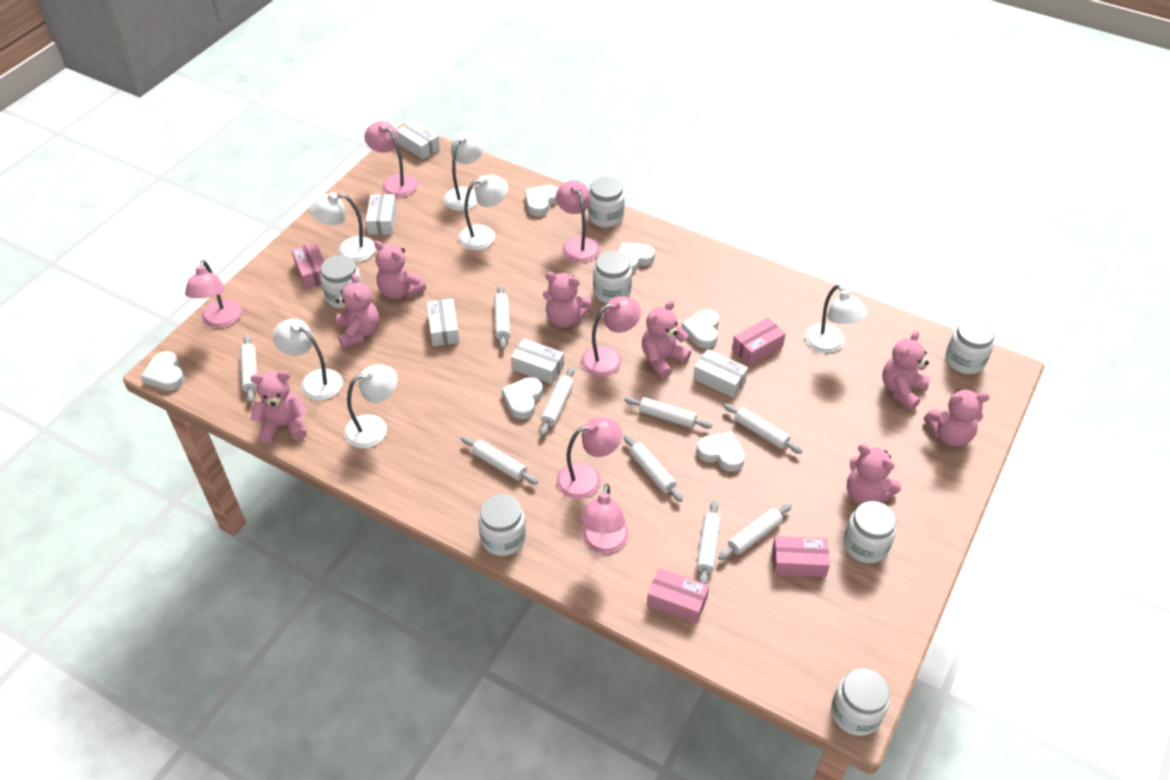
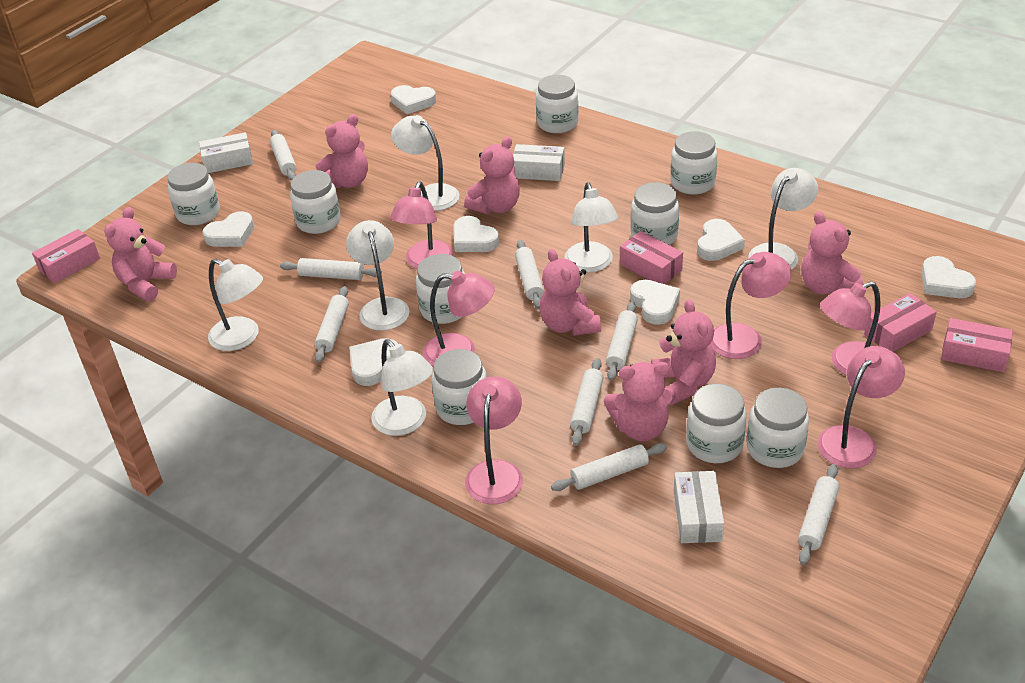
pink teddy bear: [250,371,307,444] [336,273,379,349] [374,241,426,299] [543,272,592,328] [642,300,691,379] [847,444,901,505] [882,330,930,410] [924,389,989,447] = 8 -> [104,207,177,301] [316,114,368,188] [464,137,520,214] [540,249,601,336] [604,362,676,441] [651,299,716,405] [801,211,864,294] = 7
white box: [366,194,397,235] [396,120,440,160] [427,298,459,346] [511,338,564,384] [693,349,748,398] = 5 -> [199,132,253,173] [513,144,565,181] [674,471,724,543] = 3
white heart: [141,351,185,391] [502,377,543,419] [525,185,558,216] [619,242,655,273] [681,309,719,348] [697,432,745,472] = 6 -> [203,211,254,247] [349,338,398,386] [391,85,436,114] [453,216,499,252] [630,280,680,325] [697,219,745,261] [921,256,976,298] = 7
white jar: [320,255,362,309] [478,494,526,556] [588,177,625,227] [593,250,632,303] [831,668,890,736] [844,501,896,563] [946,318,995,374] = 7 -> [167,163,220,225] [290,170,341,234] [416,254,465,324] [432,349,487,425] [536,75,578,133] [631,182,679,245] [671,131,717,195] [686,384,747,463] [747,388,809,468] = 9
white rolling pin: [240,335,257,403] [461,436,538,485] [494,285,510,349] [540,367,574,436] [623,435,683,502] [624,397,712,429] [696,500,721,584] [718,503,792,560] [723,403,803,454] = 9 -> [270,130,297,180] [280,258,382,280] [315,286,349,363] [515,240,544,309] [551,443,667,491] [570,358,604,446] [606,302,638,381] [798,464,839,565] = 8

